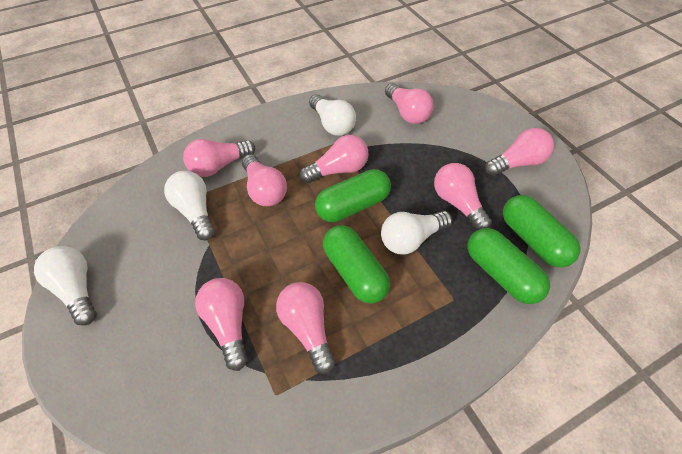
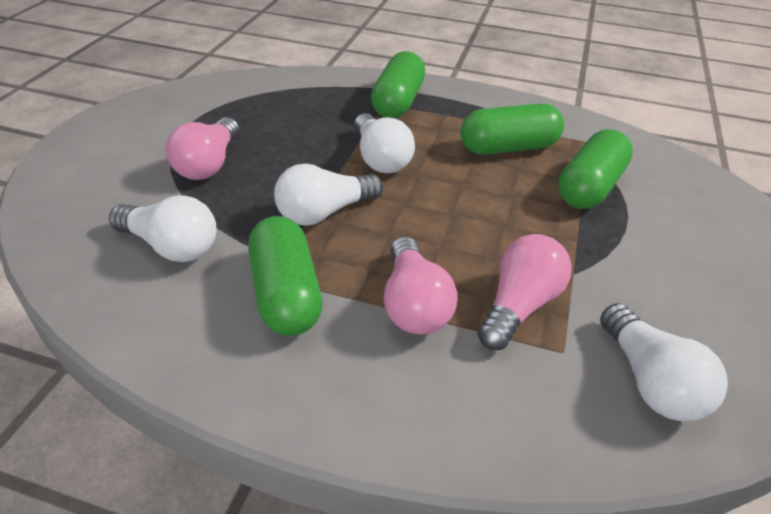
pink light bulb: [183,139,255,177] [195,278,248,371] [242,154,287,206] [276,282,335,374] [300,135,369,183] [385,83,434,124] [434,163,492,230] [485,128,554,176] = 8 -> [166,117,239,180] [384,236,458,334] [477,234,572,350] = 3

